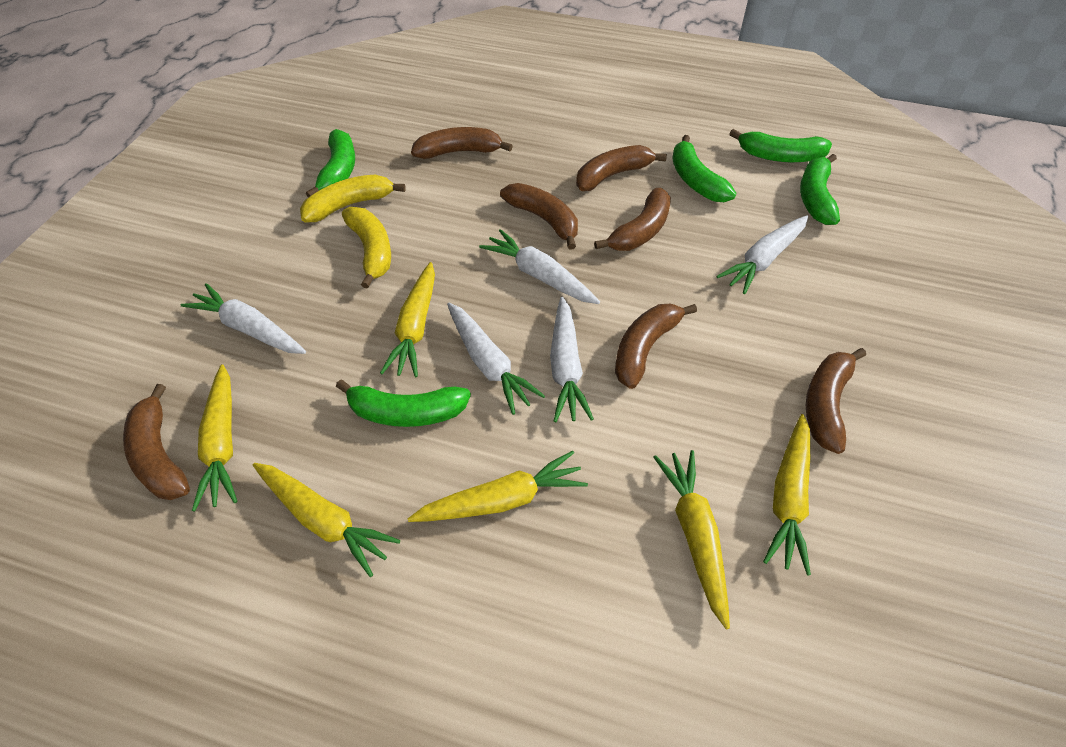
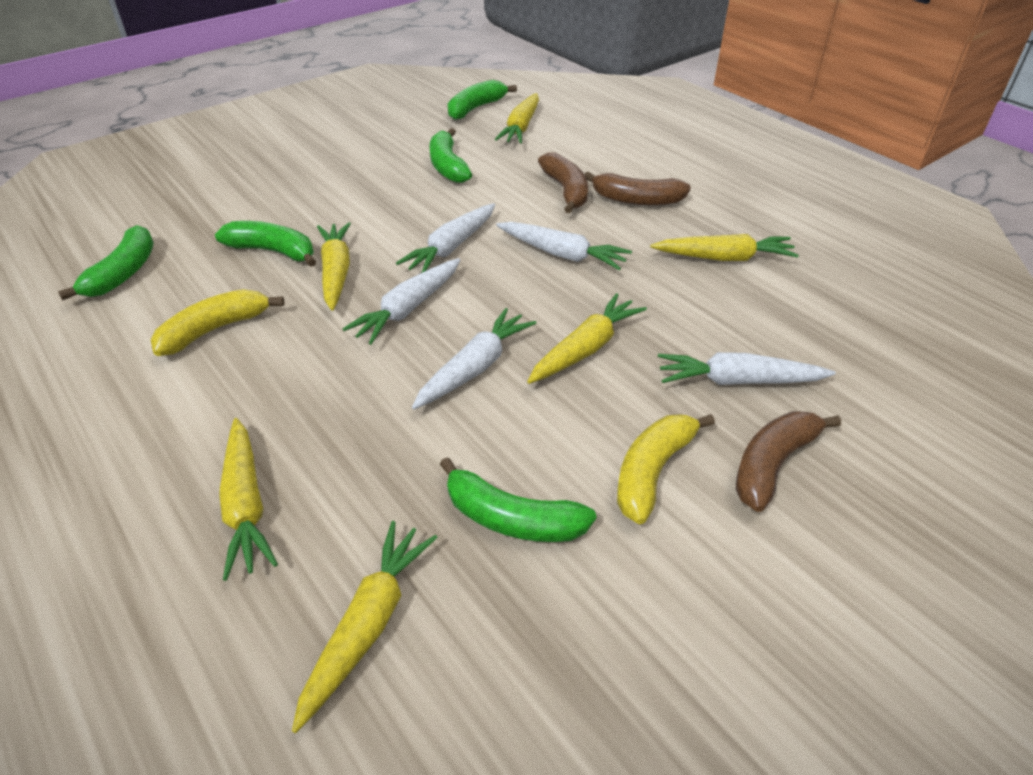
brown banana: [123,384,190,500] [411,127,513,159] [500,183,578,250] [576,145,667,191] [594,188,671,251] [615,304,697,389] [806,348,866,454] = 7 -> [538,152,588,213] [584,172,691,205] [735,411,841,512] = 3

